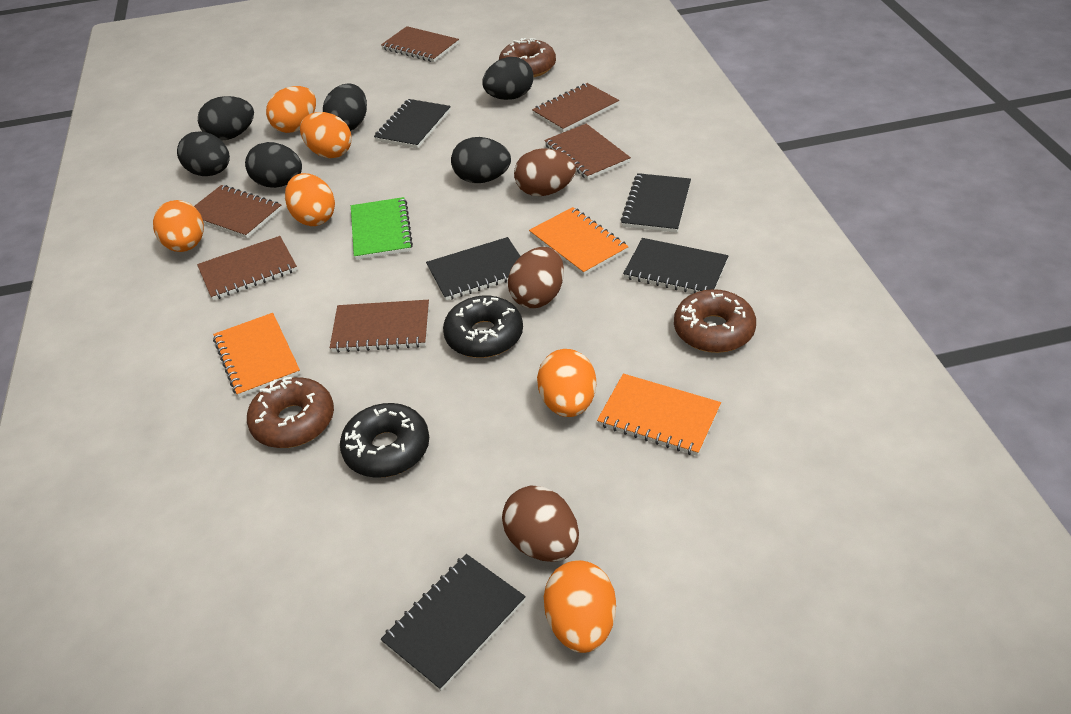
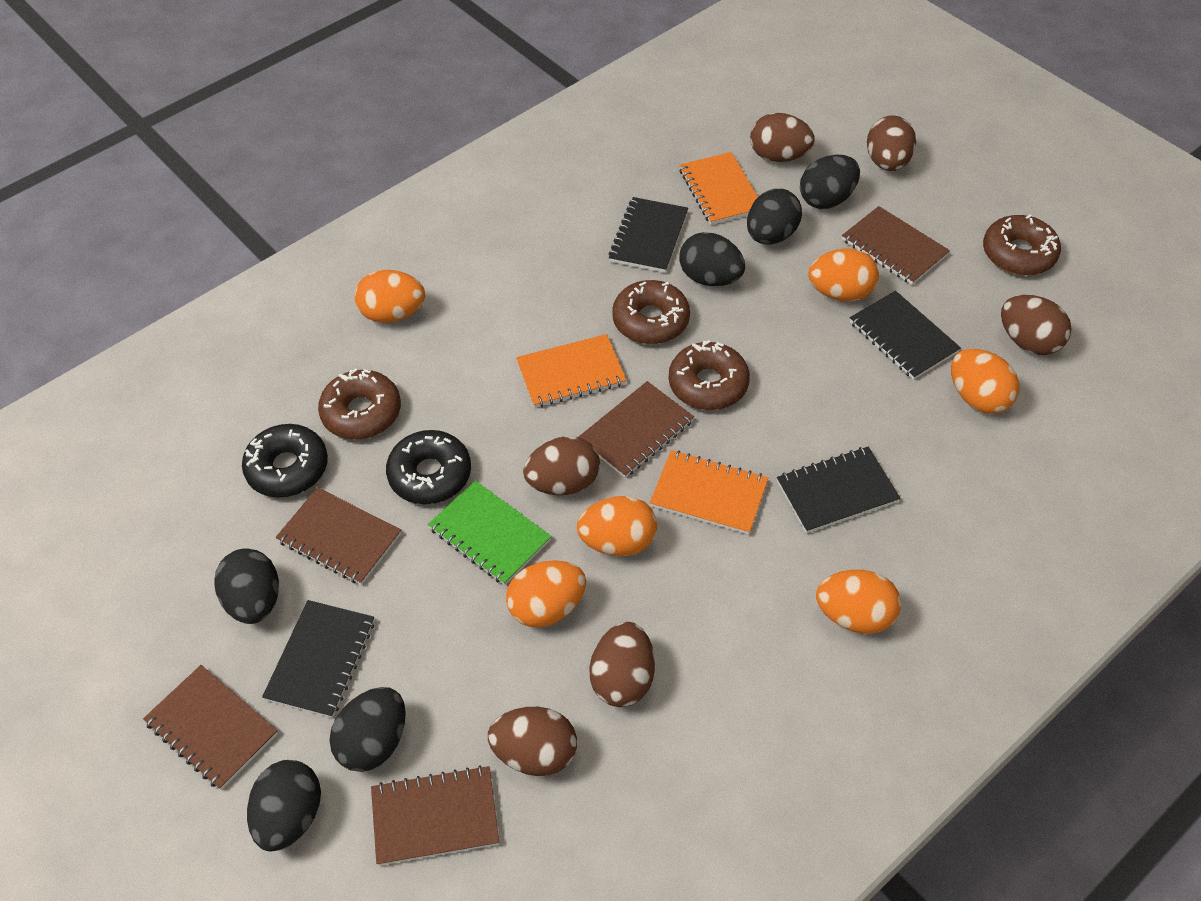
black notebook: [374,99,451,148] [381,554,526,691] [426,237,521,301] [620,173,691,233] [623,238,728,293] = 5 -> [262,600,374,718] [608,197,688,273] [777,447,900,533] [850,291,961,380] = 4
brown donut: [247,377,334,448] [499,38,556,77] [674,289,756,353] = 3 -> [318,368,401,440] [612,280,690,344] [669,340,750,410] [983,214,1061,275] = 4
brown egg: [502,486,579,562] [508,247,564,308] [514,148,576,196] = 3 -> [488,707,577,776] [523,436,600,495] [589,622,655,707] [750,113,815,162] [867,115,916,171] [1001,295,1071,355] = 6
brown notebook: [194,185,282,238] [197,236,297,300] [330,300,429,353] [381,26,459,62] [532,83,619,132] [544,124,631,180] = 6 -> [143,665,278,790] [276,487,401,585] [371,765,499,866] [579,381,694,478] [842,206,950,285] = 5

